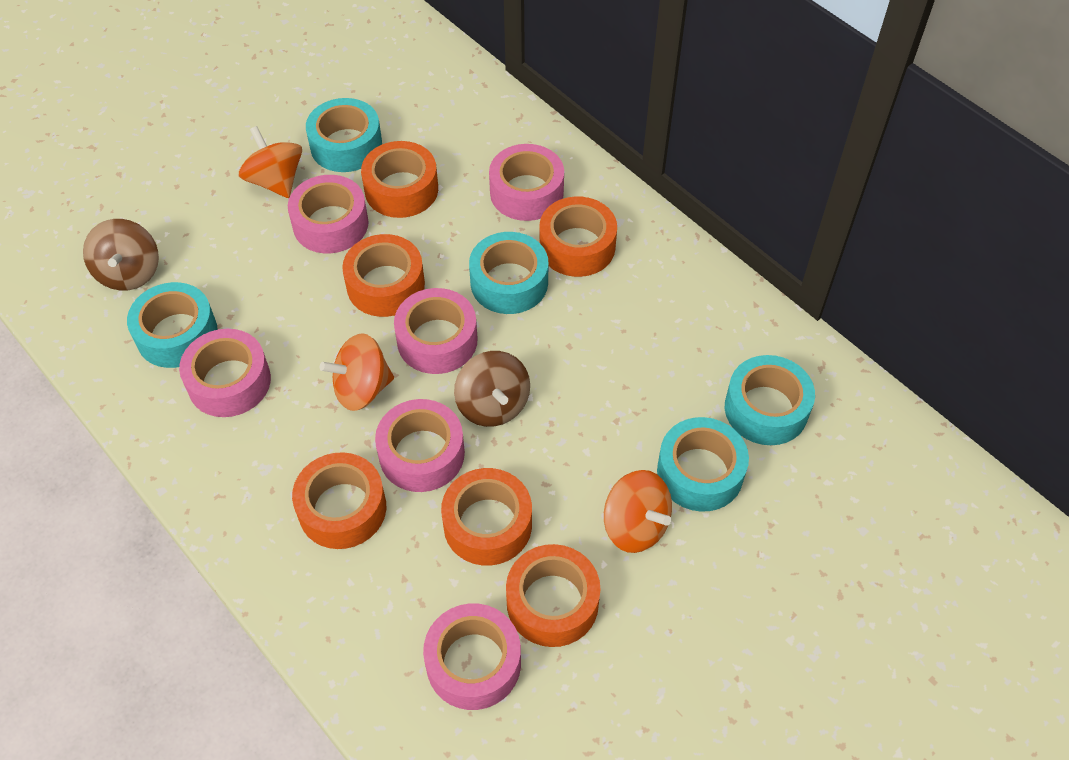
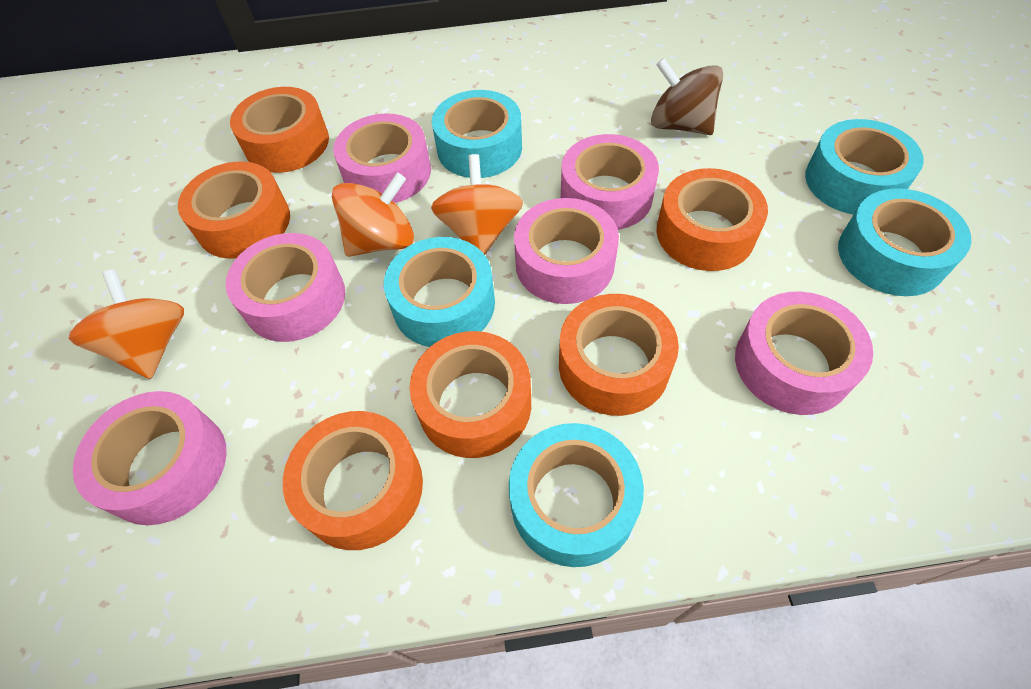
brown spinning top: [83,219,159,291] [454,351,530,427] = 2 -> [651,58,723,135] = 1

